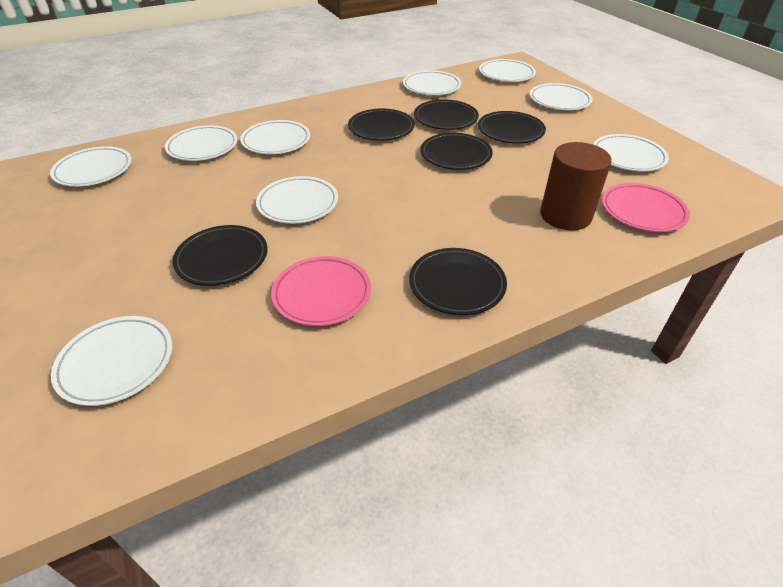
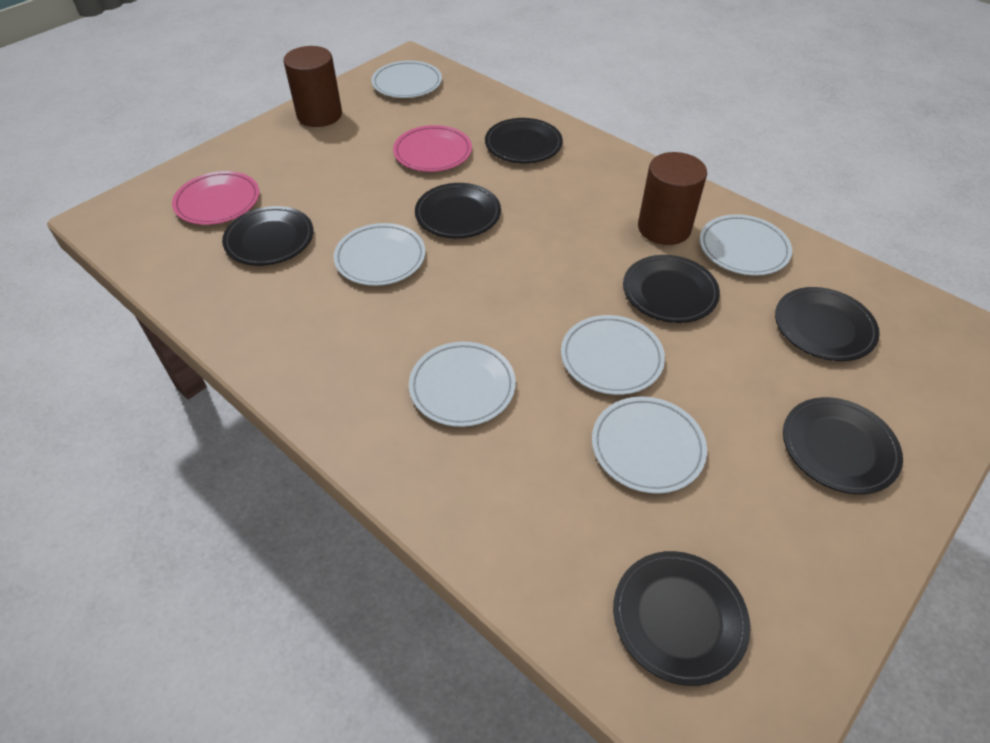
black plate: [172,225,268,286] [348,109,415,141] [409,248,507,315] [414,99,479,130] [420,133,493,170] [478,111,546,143] = 6 -> [222,206,313,266] [415,183,501,238] [485,118,563,163] [613,551,750,686] [623,255,720,323] [775,287,880,361] [783,397,903,494] = 7
brown cylinder: [540,142,611,231] = 1 -> [284,46,342,127] [638,152,707,245] = 2
white plate: [50,146,132,187] [51,316,172,406] [165,125,238,161] [240,120,310,154] [256,176,338,224] [403,70,461,95] [479,59,536,82] [530,83,593,110] [593,134,669,172] = 9 -> [333,223,425,286] [371,61,442,98] [409,342,516,427] [561,315,665,395] [592,397,707,494] [700,214,792,276] = 6

